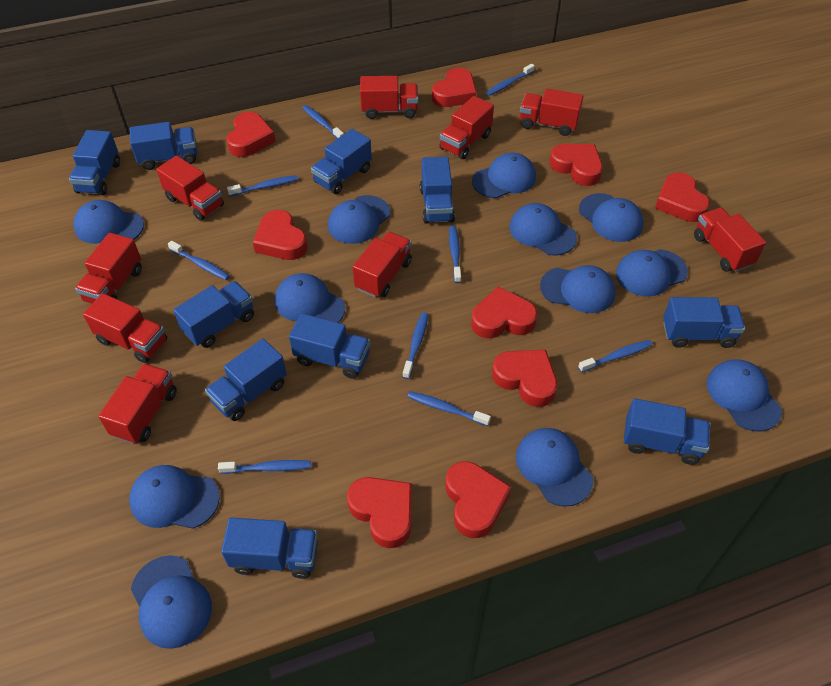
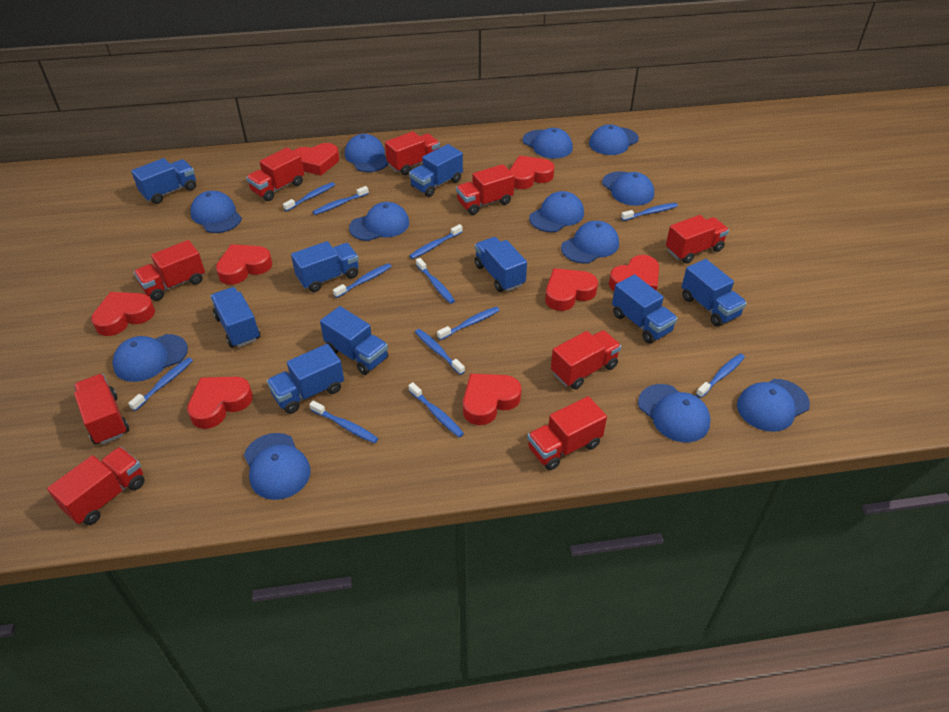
blue toothbrush: [168,241,230,280] [218,460,311,474] [227,175,298,196] [302,105,344,139] [403,313,428,379] [408,391,491,426] [449,226,461,283] [486,64,535,96] [578,340,653,372] = 9 -> [128,357,193,411] [283,182,335,211] [309,401,379,443] [313,186,369,215] [333,263,392,298] [408,382,464,438] [409,224,463,259] [415,329,465,375] [416,258,455,304] [437,307,500,340] [621,203,678,221] [696,353,745,398] = 12
blue truck: [69,130,120,195] [130,122,197,170] [173,281,254,348] [205,339,287,421] [221,518,318,579] [289,313,370,379] [311,129,372,194] [420,157,455,224] [624,398,710,465] [663,297,745,348] = 10 -> [131,158,196,204] [210,287,260,348] [267,344,344,414] [291,241,359,292] [320,306,388,375] [409,144,463,197] [475,237,527,292] [612,275,678,343] [682,259,747,326] = 9
red heart: [227,112,276,157] [253,210,308,260] [347,477,412,548] [432,68,477,107] [446,461,511,538] [471,286,537,338] [492,350,557,407] [549,144,603,186] [655,172,710,222] = 9 -> [91,292,155,336] [187,377,253,429] [216,244,272,285] [293,143,339,176] [463,374,521,425] [510,156,554,189] [545,268,598,311] [609,255,659,291] = 8

